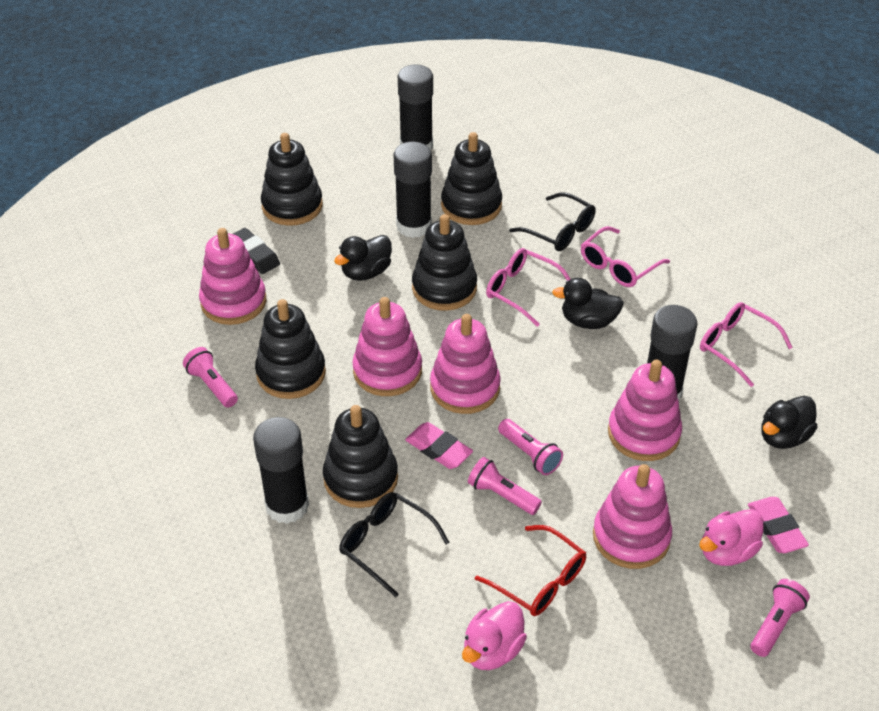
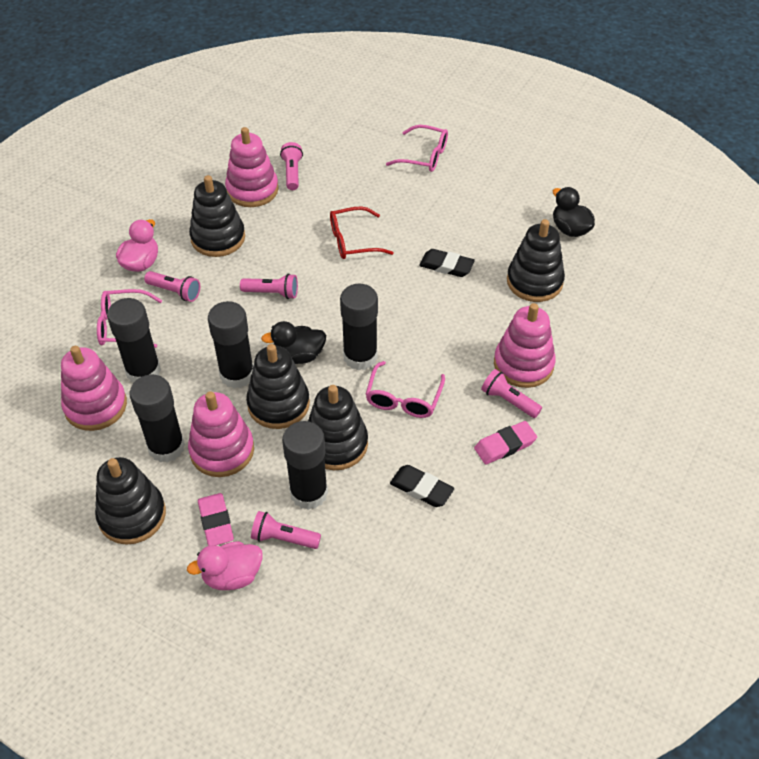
black duck: [334,235,392,281] [552,278,624,329] [761,396,818,449] = 3 -> [261,321,326,364] [553,187,595,237] = 2
black eraser: [233,228,280,274] = 1 -> [390,465,454,507] [419,249,475,277] = 2
black glasses: [339,492,450,597] [509,192,596,251] = 2 -> none = 0
black glue stick: [253,417,309,524] [394,142,432,238] [398,65,433,150] [647,305,697,401] = 4 -> [107,298,161,382] [130,374,185,463] [208,301,254,388] [282,421,328,510] [340,284,378,370] = 5
pink flashlight: [183,347,238,408] [468,457,542,515] [498,419,563,475] [751,579,810,657] = 4 -> [144,271,200,302] [240,274,298,299] [251,511,321,549] [280,142,303,190] [481,369,542,418] = 5
pink stacking toy: [199,228,266,325] [353,297,422,396] [430,314,501,414] [593,464,672,569] [608,360,682,461] = 5 -> [61,346,127,431] [188,391,254,477] [225,127,279,207] [494,303,556,388] = 4

